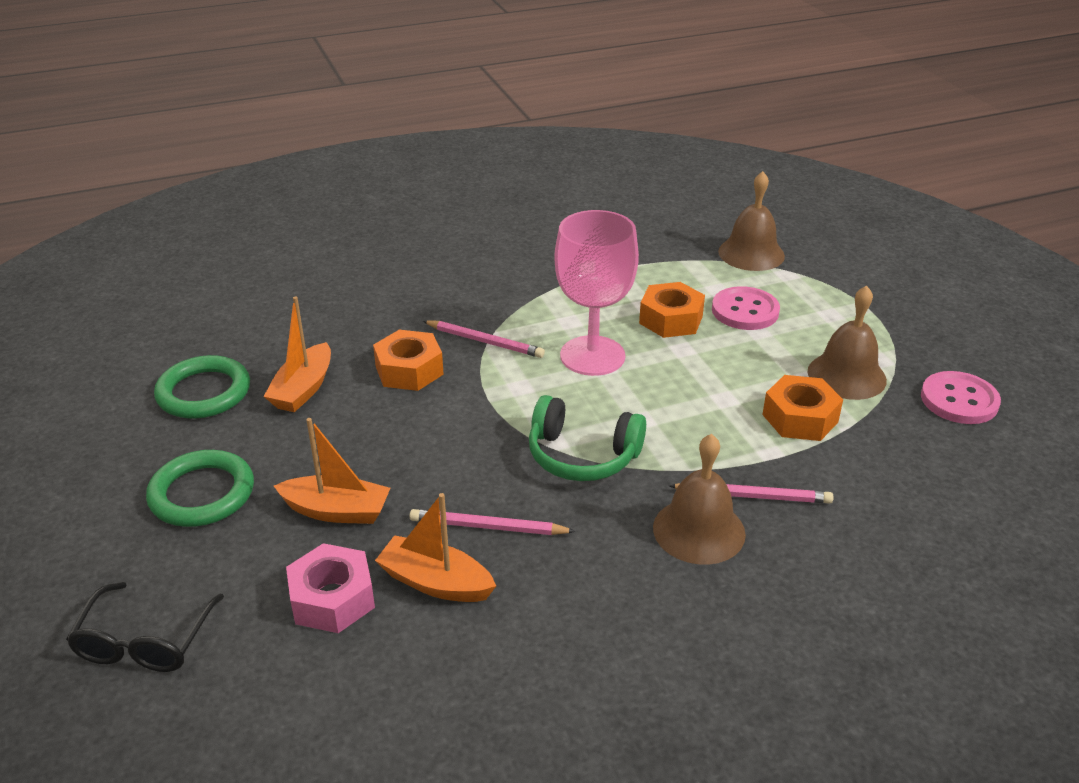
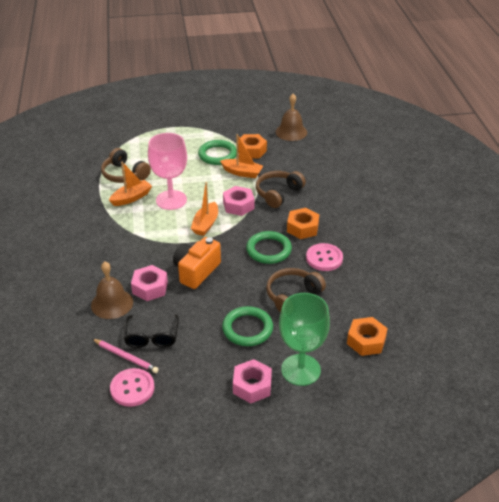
brown bell: [653,434,746,565] [718,171,785,271] [807,285,887,400] = 3 -> [91,261,133,319] [276,94,307,141] = 2
brown headphones: none = 0 -> [101,148,151,183] [256,171,306,208] [266,268,326,313] = 3
green goblet: none = 0 -> [279,293,330,386] = 1
green headphones: [529,395,646,481] = 1 -> none = 0
green ring: [146,450,254,527] [154,355,250,419] = 2 -> [198,140,237,165] [222,306,273,346] [246,231,292,264] = 3
orange camera: none = 0 -> [173,237,221,289] = 1
pink nut: [286,543,375,633] = 1 -> [131,265,168,301] [223,186,254,216] [233,359,272,403] = 3
pink pencil: [409,509,576,535] [423,320,545,358] [668,483,834,504] = 3 -> [92,339,159,373] = 1

